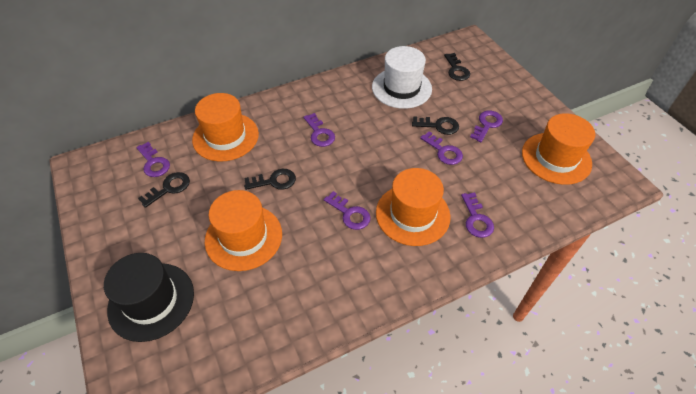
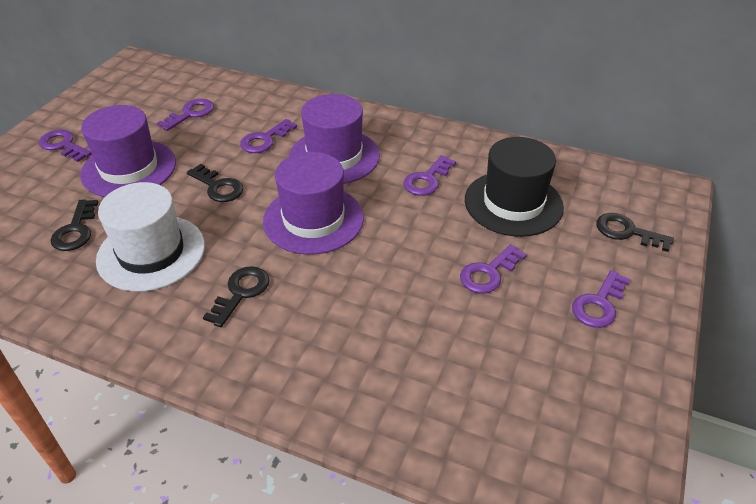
orange hat: [192,93,259,162] [205,190,282,271] [376,168,450,246] [522,113,595,185] = 4 -> none = 0
purple hat: none = 0 -> [80,105,176,197] [263,152,364,255] [289,94,380,184] = 3

